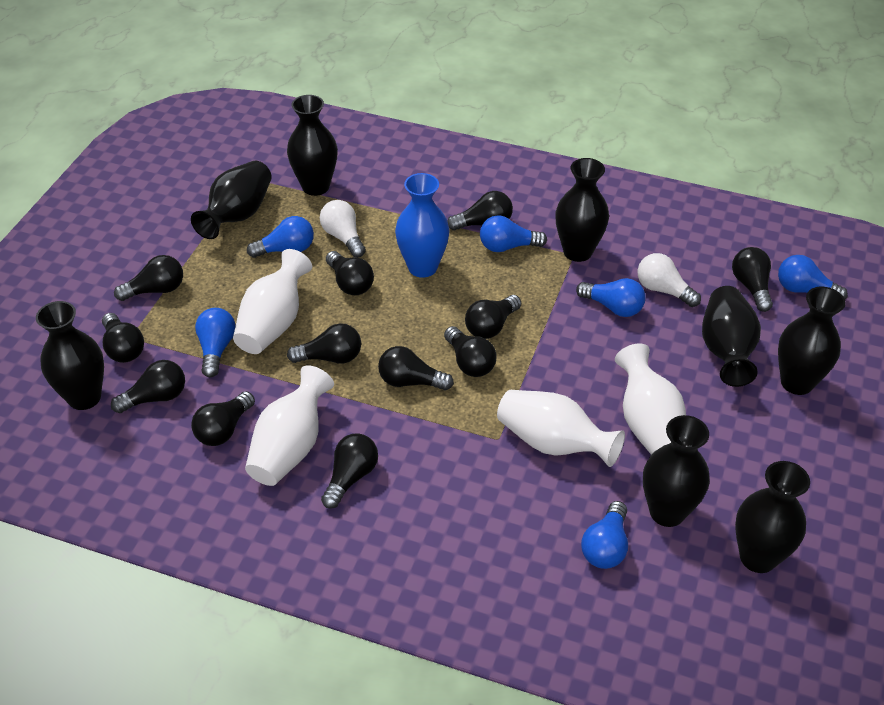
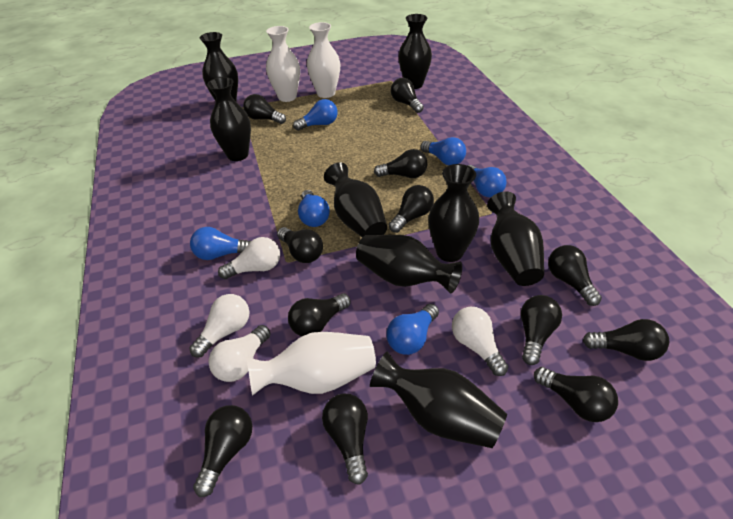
blue vase: [395,173,450,278] = 1 -> none = 0
white light bulb: [320,200,366,257] [638,253,701,307] = 2 -> [190,294,249,357] [209,325,270,382] [218,237,280,279] [452,307,508,376] = 4
white vase: [233,249,312,354] [245,365,334,486] [497,390,625,467] [615,344,686,455] = 4 -> [246,332,376,396] [266,26,300,102] [307,22,340,98] = 3

